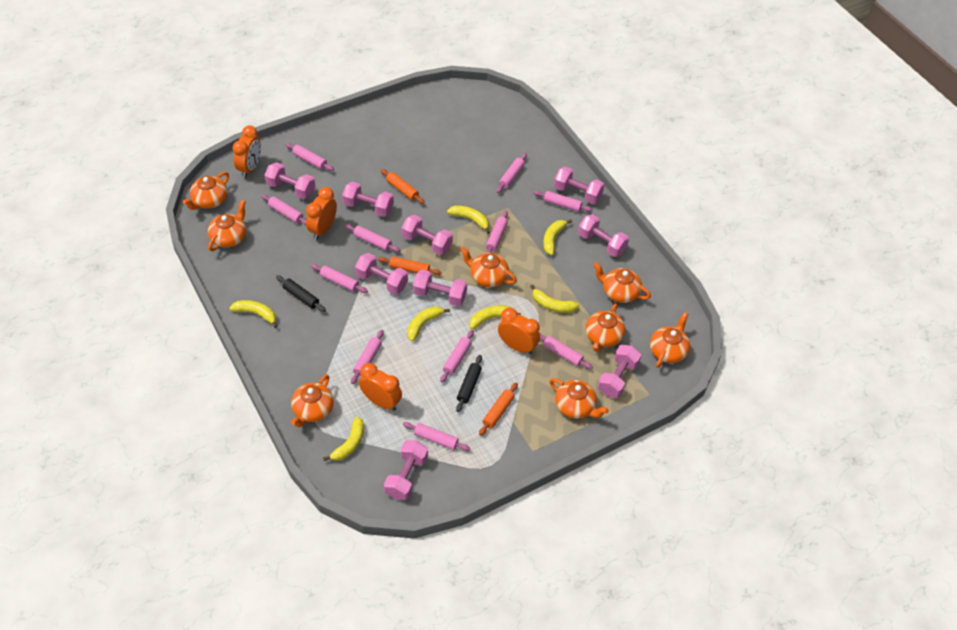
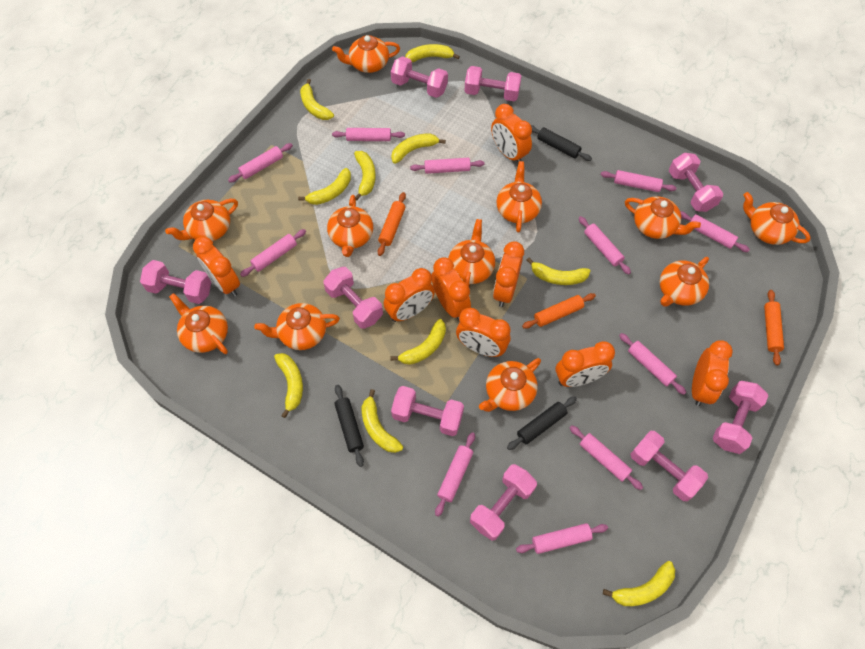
black rolling pin: [276,275,326,312] [456,355,482,412] = 2 -> [335,385,364,467] [507,396,577,450] [531,125,592,161] = 3
orange clock: [233,125,261,178] [306,187,337,240] [359,363,402,411] [498,308,540,355] = 4 -> [193,237,240,297] [384,268,435,322] [432,257,471,320] [456,308,511,357] [491,104,532,163] [493,241,524,307] [555,341,615,387] [692,340,733,406] = 8
orange teapot: [183,172,229,210] [208,200,246,251] [291,374,334,428] [460,247,517,287] [549,378,609,419] [586,303,625,352] [593,262,651,303] [650,312,690,368] = 8 -> [165,199,238,241] [169,293,228,354] [254,303,340,350] [327,195,373,257] [332,35,400,73] [448,219,495,286] [479,358,541,412] [496,161,542,232] [625,197,701,239] [660,257,709,307] [743,192,811,245] = 11
yellow banana: [229,300,278,328] [323,417,364,461] [407,306,450,341] [447,205,490,234] [469,305,521,330] [530,285,579,313] [543,219,572,255] = 7 -> [274,353,303,418] [298,168,351,205] [300,79,334,120] [354,151,376,201] [362,389,403,453] [390,319,446,365] [391,133,446,164] [405,44,460,62] [527,258,591,285] [603,561,675,606] = 10

